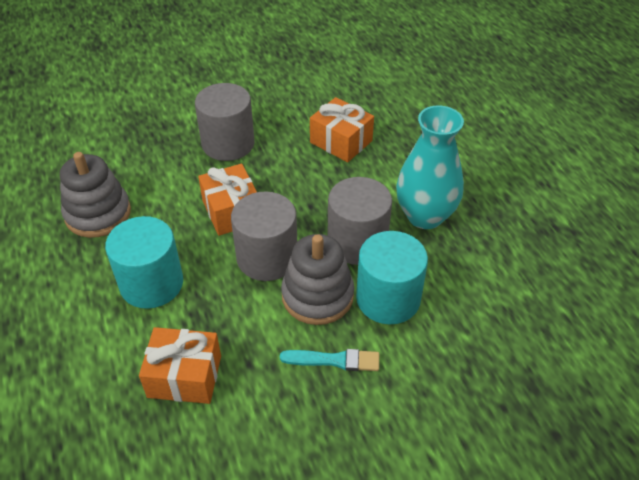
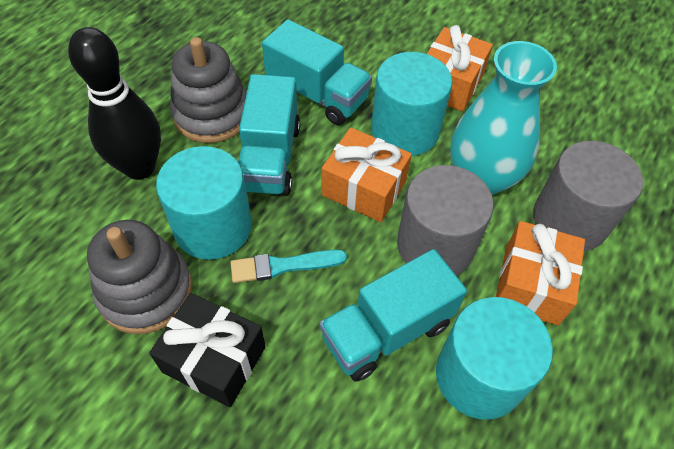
black bowling pin: none = 0 -> [68,27,161,180] = 1
black gift: none = 0 -> [149,293,266,407] = 1
grey cylinder: [195,83,255,161] [231,191,297,281] [328,177,392,265] = 3 -> [397,165,494,275] [533,141,643,251] = 2
turquoise cylinder: [105,216,183,309] [356,231,428,325] = 2 -> [156,146,252,260] [371,52,452,156] [436,297,553,420] = 3
turquoise truck: none = 0 -> [238,74,300,195] [262,19,372,125] [319,249,467,382] = 3

